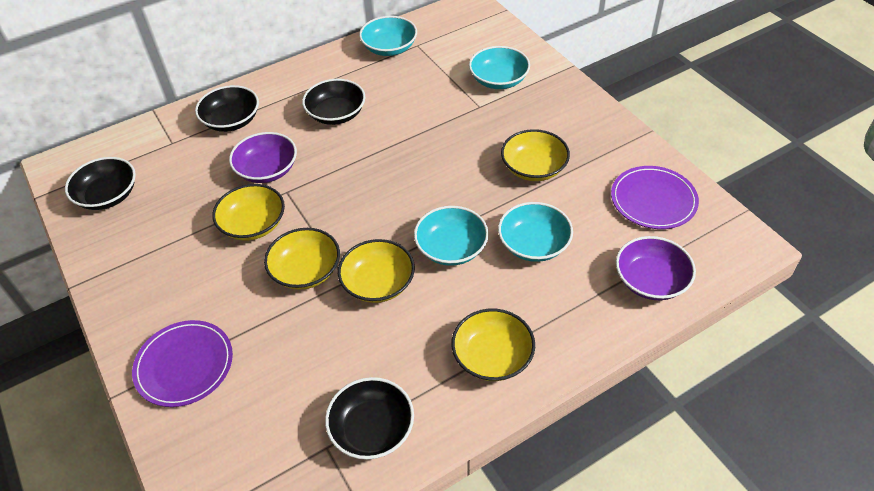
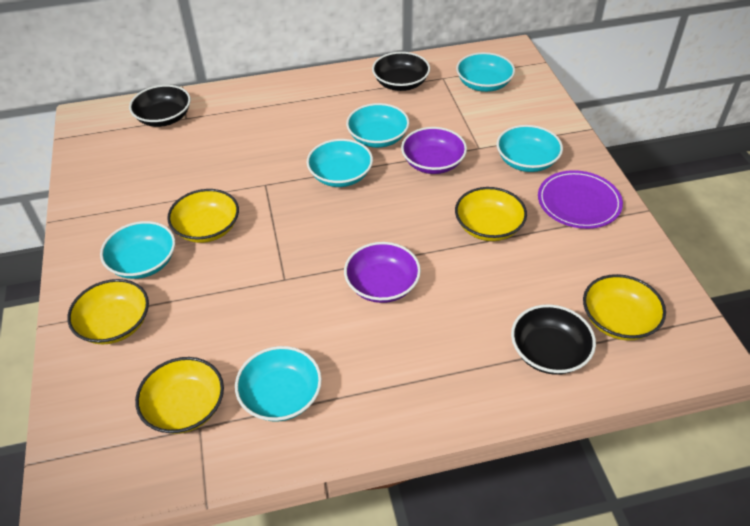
black bowl: [65,157,136,210] [195,85,259,132] [302,79,365,125] [325,377,414,460] = 4 -> [129,85,191,127] [372,52,430,91] [511,304,596,375] = 3
purple plate: [132,320,233,407] [611,166,699,229] = 2 -> [538,170,623,229] = 1
turquoise bowl: [359,16,417,56] [414,206,489,266] [469,46,530,89] [498,202,573,262] = 4 -> [100,221,175,279] [235,346,322,422] [307,139,373,187] [346,103,409,148] [456,52,515,92] [497,125,563,172] = 6

